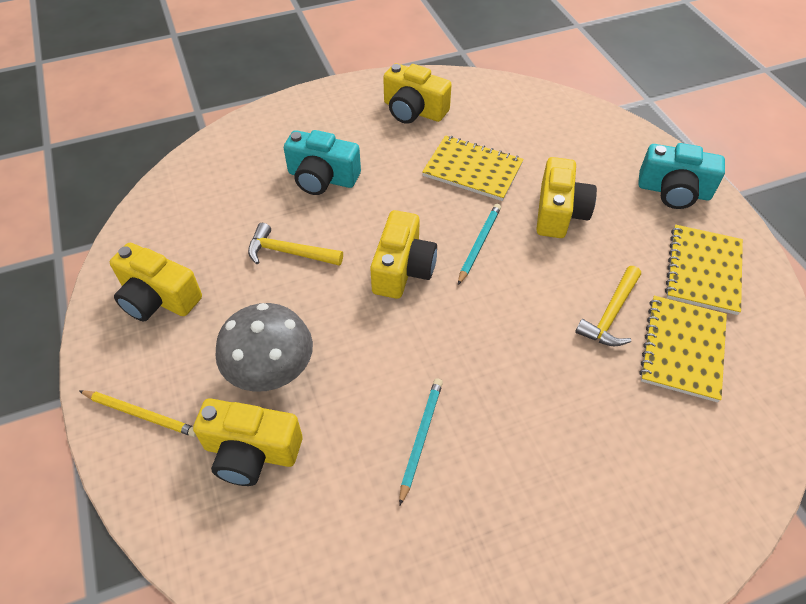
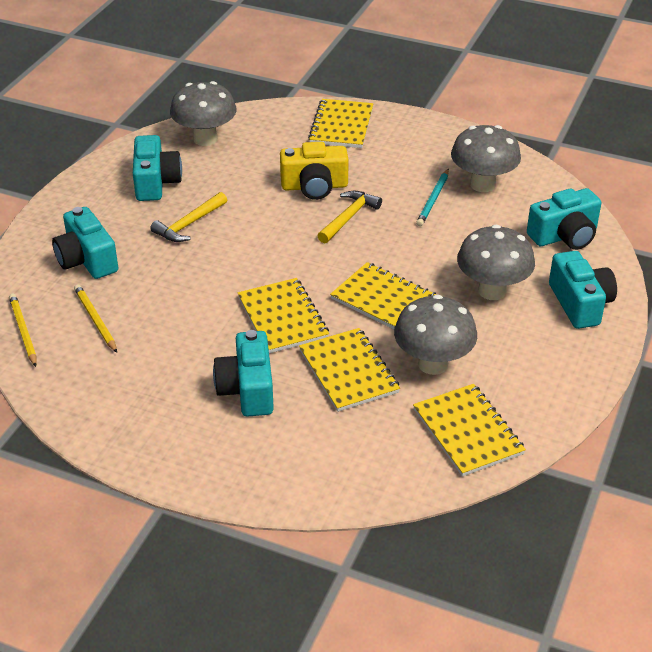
grey mushroom: [216,303,313,392] = 1 -> [170,81,237,146] [394,295,477,375] [451,125,521,192] [457,225,535,300] = 4
turquoise camera: [284,130,361,195] [638,143,725,209] = 2 -> [52,207,118,279] [133,135,182,201] [213,330,274,417] [527,188,601,250] [549,251,617,329] = 5
turquoise pencil: [399,378,443,506] [458,204,501,285] = 2 -> [416,169,449,226] = 1
yellow camera: [110,243,202,321] [193,398,302,486] [370,210,437,299] [383,63,452,124] [536,157,597,238] = 5 -> [280,142,349,200] = 1
yellow notebook: [422,135,524,201] [639,296,727,402] [665,225,743,315] = 3 -> [238,278,329,353] [299,328,400,412] [308,99,373,148] [330,262,437,329] [413,384,526,477] = 5
yellow pencil: [79,390,196,437] = 1 -> [9,294,37,367] [74,284,117,353] = 2

